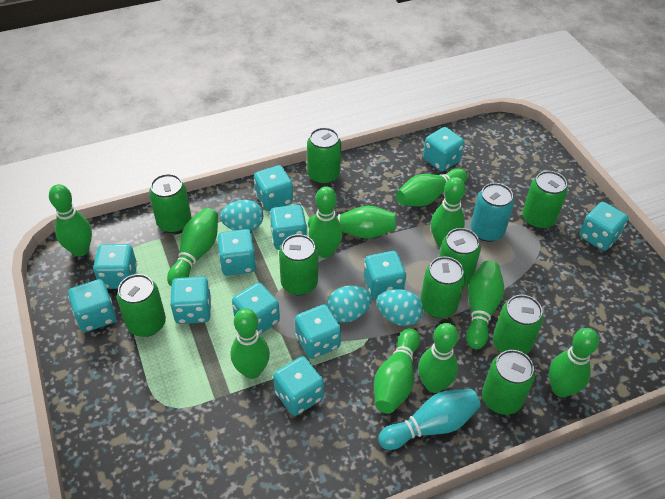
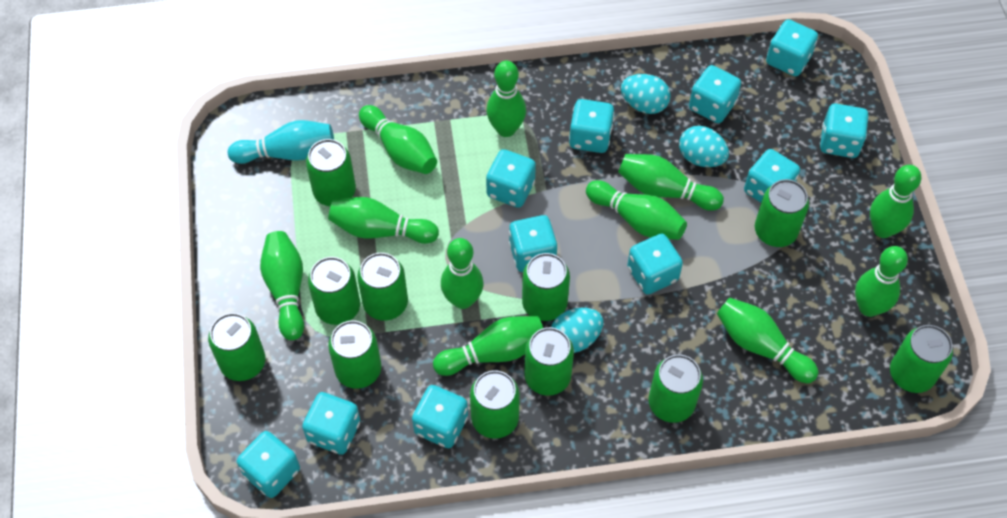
green can: [117,274,166,337] [149,174,192,233] [279,234,318,295] [307,127,341,185] [420,256,465,318] [439,228,481,287] [482,350,535,415] [493,295,543,355] [522,171,568,229] = 9 -> [208,313,265,381] [306,139,356,206] [308,257,360,325] [328,320,381,389] [357,253,408,321] [470,370,520,439] [522,253,570,321] [524,327,574,396] [649,355,703,423] [755,179,809,247] [890,325,953,393] = 11
turquoise can: [471,183,514,242] = 1 -> none = 0
turquoise dice: [68,279,116,332] [93,244,137,289] [170,277,211,324] [217,229,256,276] [232,283,280,334] [254,165,293,211] [270,205,307,250] [273,357,324,416] [295,304,341,359] [364,251,406,299] [423,127,464,171] [579,202,628,251] = 12 -> [237,431,300,498] [302,392,360,455] [412,385,468,448] [486,149,536,208] [509,215,557,272] [569,99,614,153] [627,234,683,294] [689,65,741,123] [744,149,800,203] [766,19,818,76] [820,104,869,158] = 11

